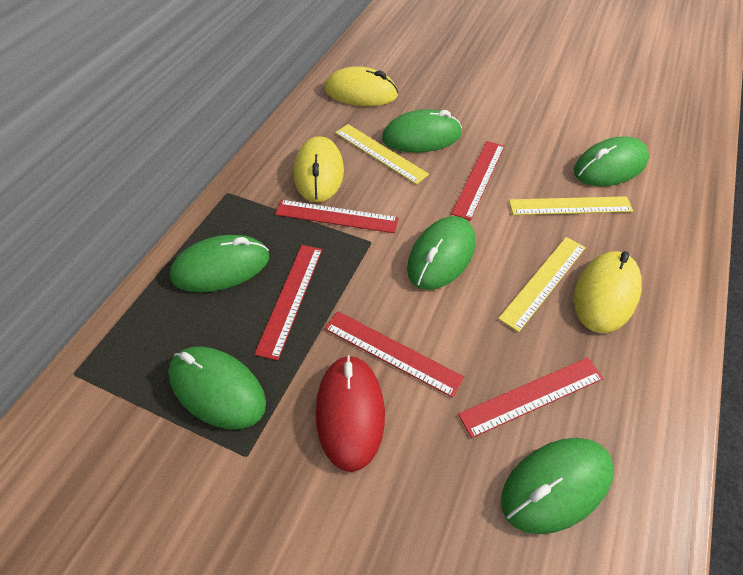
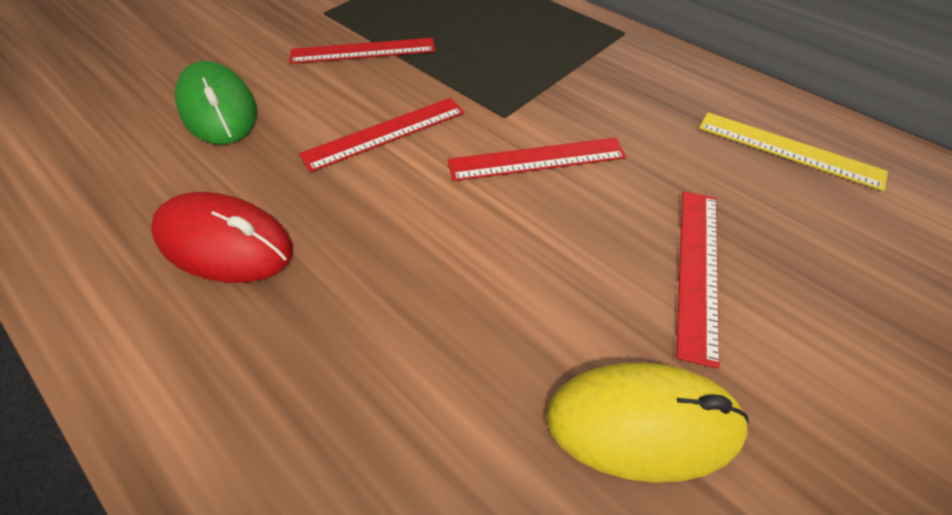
green mouse: [168,347,266,429] [170,235,269,292] [382,109,462,152] [407,216,475,290] [501,438,614,534] [574,136,649,186] = 6 -> [175,61,257,145] = 1
red ruler: [254,245,322,361] [275,200,399,233] [325,311,464,398] [451,141,505,221] [458,357,604,438] = 5 -> [289,38,435,64] [299,98,464,172] [448,138,626,181] [676,191,719,368] = 4
yellow mouse: [294,136,344,202] [325,66,399,106] [574,251,642,333] = 3 -> [546,362,748,483] = 1
yellow ruler: [335,124,429,185] [498,237,586,332] [509,196,633,215] = 3 -> [699,112,888,191] = 1

